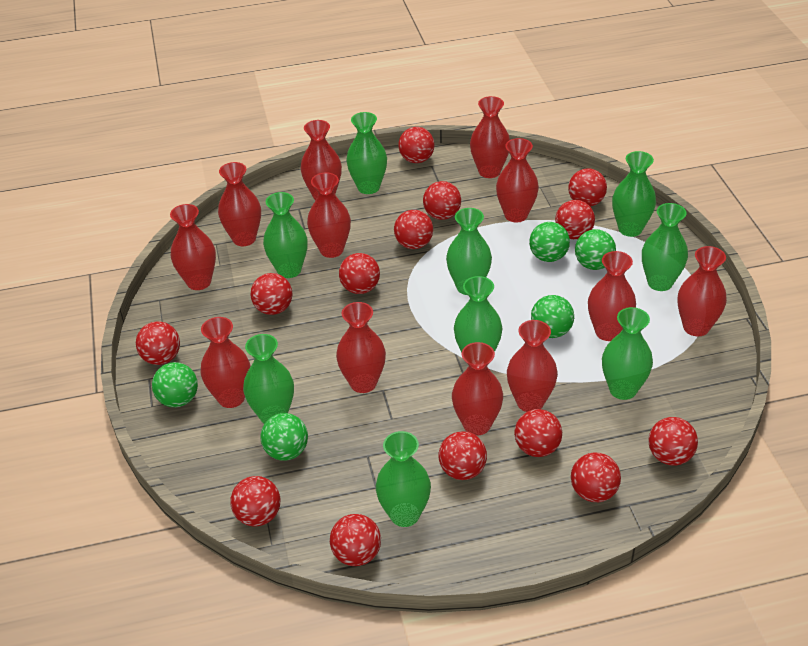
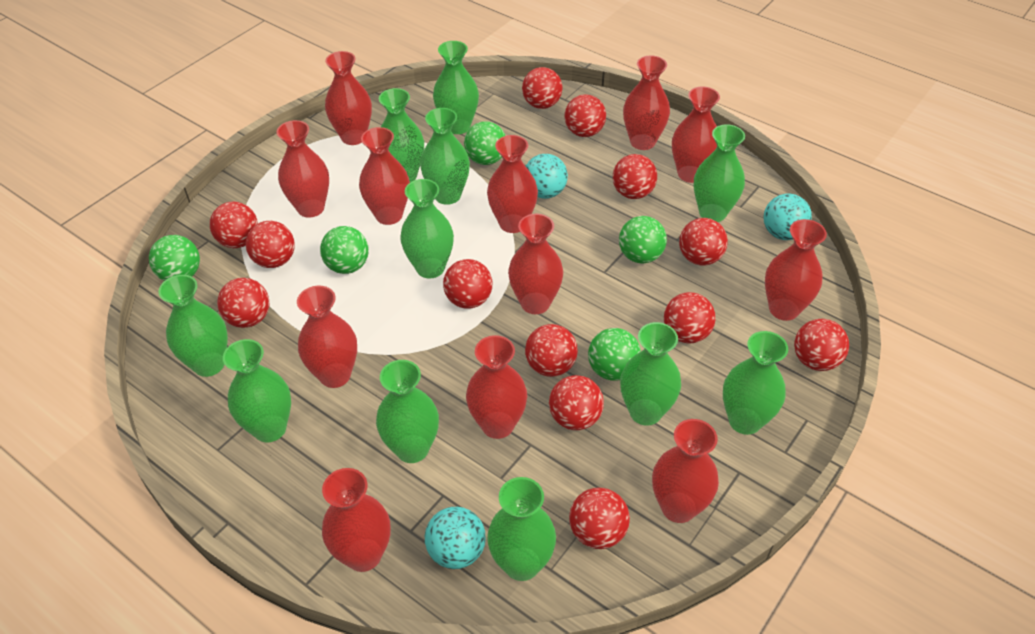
green vase: [243,334,294,424] [263,192,308,278] [346,112,387,194] [376,431,431,527] [446,208,492,295] [454,276,502,352] [602,307,653,400] [612,151,656,237] [642,203,688,291] = 9 -> [159,275,228,377] [223,339,291,442] [376,360,439,463] [379,88,424,182] [400,179,454,279] [420,108,470,205] [433,41,479,134] [487,477,556,581] [620,322,681,426] [694,124,745,222] [723,331,788,435] = 11
red ball: [136,321,180,365] [230,476,280,527] [250,273,292,315] [330,514,381,566] [339,253,380,294] [394,210,433,249] [398,127,435,163] [423,181,461,220] [439,431,487,480] [514,409,562,457] [555,200,595,239] [568,168,607,207] [571,453,621,502] [648,417,698,466] = 14 -> [210,202,258,248] [217,278,269,328] [246,221,295,268] [443,259,493,309] [522,67,562,109] [525,324,578,377] [549,375,604,430] [564,94,606,137] [569,488,630,549] [613,154,657,199] [664,292,716,343] [679,218,728,266] [794,319,849,371] = 13
turquoise ball: none = 0 -> [425,507,486,569] [526,154,568,199] [764,193,812,240] = 3

